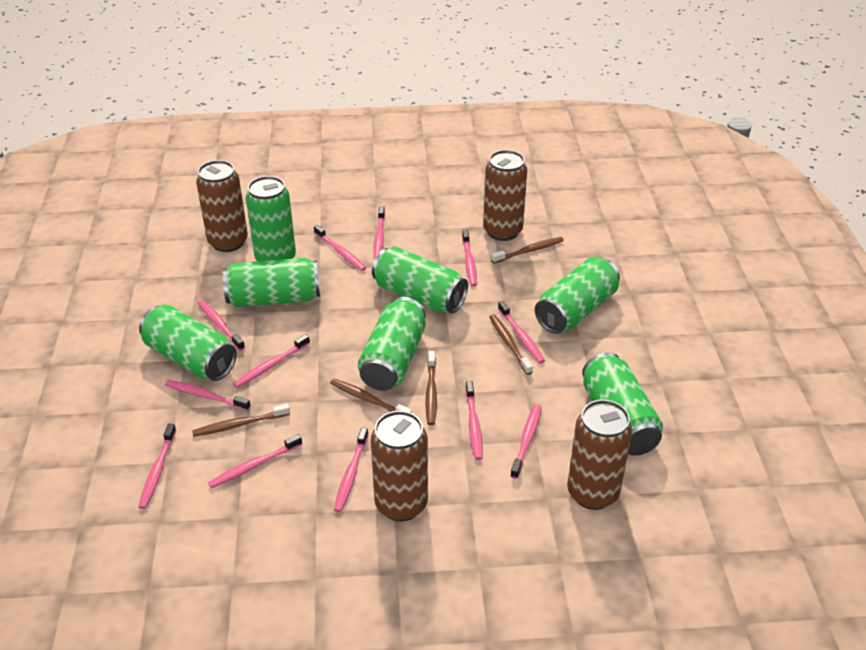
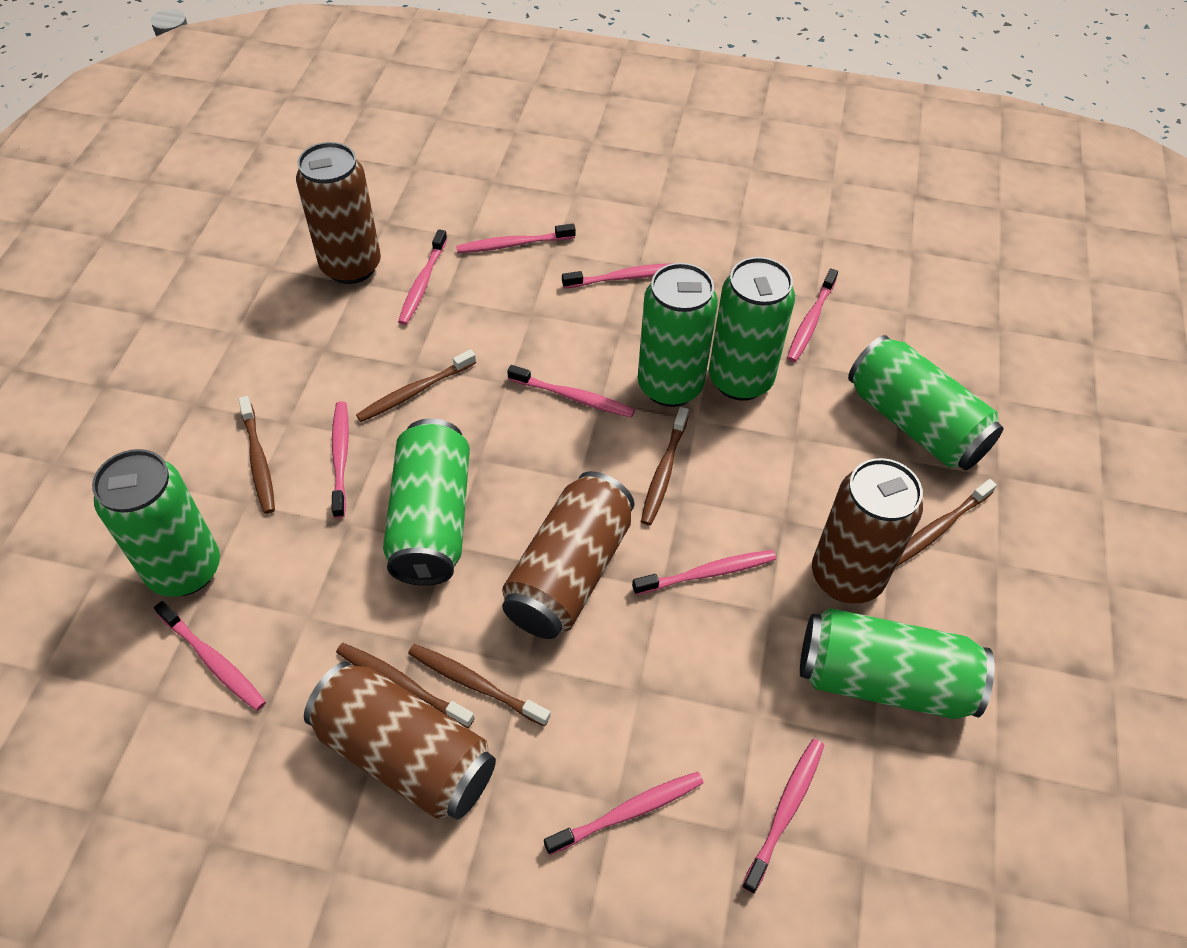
brown toothbrush: [192,404,290,437] [330,379,412,413] [425,351,437,425] [489,314,533,375] [491,237,564,263] = 5 -> [239,396,275,514] [336,643,475,728] [356,349,476,422] [408,644,550,726] [641,407,689,525] [897,479,997,566] = 6
green can: [139,305,237,381] [223,258,320,307] [246,176,296,262] [358,297,426,391] [372,246,468,314] [535,257,620,334] [582,352,663,456] = 7 -> [92,449,220,597] [383,418,470,586] [638,263,718,407] [709,257,795,401] [800,608,994,719] [848,335,1003,470] = 6
pink toothbrush: [138,424,176,509] [165,380,251,411] [198,300,245,351] [208,434,302,488] [233,334,310,388] [314,225,366,271] [334,427,369,512] [373,206,385,260] [462,229,477,287] [465,381,483,460] [498,301,545,363] [510,404,542,479] = 12 -> [154,601,266,711] [331,401,349,518] [398,229,447,325] [456,224,576,253] [507,365,635,418] [544,772,704,855] [562,263,673,288] [632,550,776,595] [742,739,824,894] [787,269,838,362] = 10

